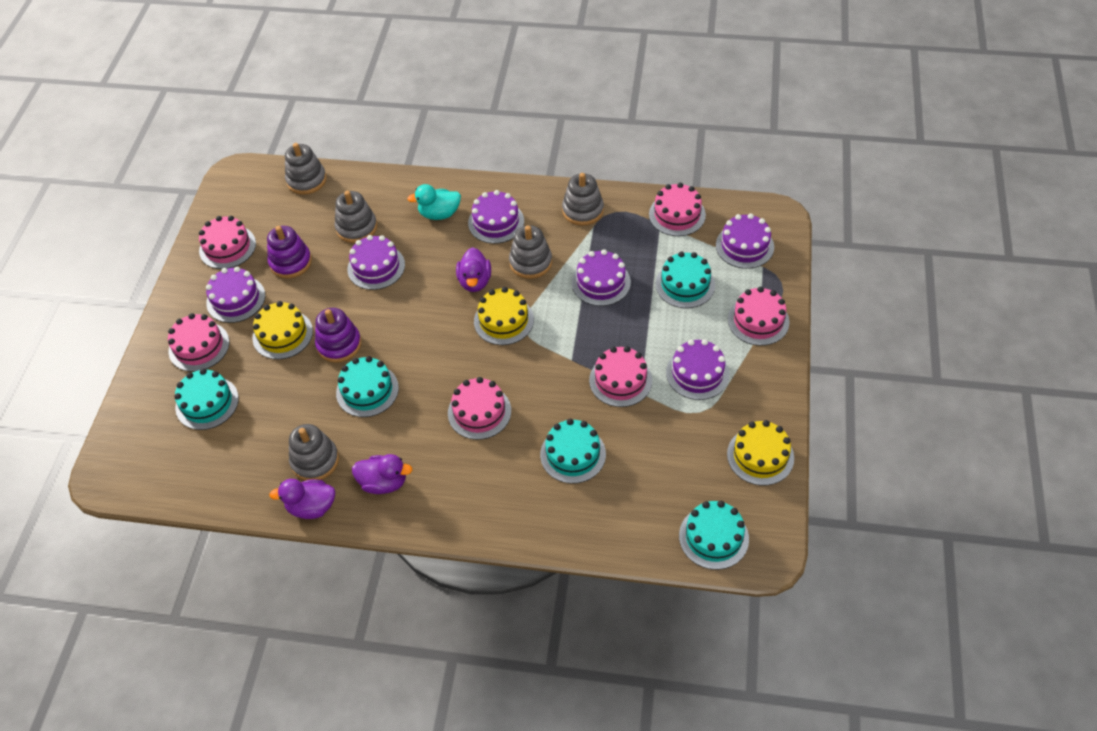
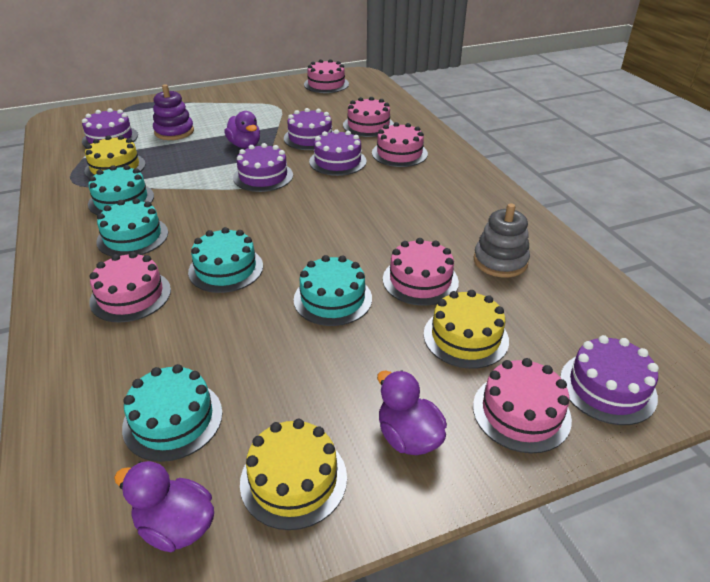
grey stacking toy: [285,143,326,195] [289,424,339,481] [335,191,377,243] [509,225,552,279] [562,173,604,226] = 5 -> [474,203,530,277] = 1
purple cake: [206,267,265,323] [347,235,405,290] [468,190,524,244] [572,249,631,306] [666,339,729,400] [716,214,774,269] = 6 -> [82,108,138,147] [233,143,293,192] [284,108,333,150] [309,129,366,176] [560,335,659,425] = 5
purple stacking toy: [267,226,312,278] [315,308,361,363] = 2 -> [153,84,194,140] = 1
turquoise duck: [407,184,461,220] = 1 -> none = 0

